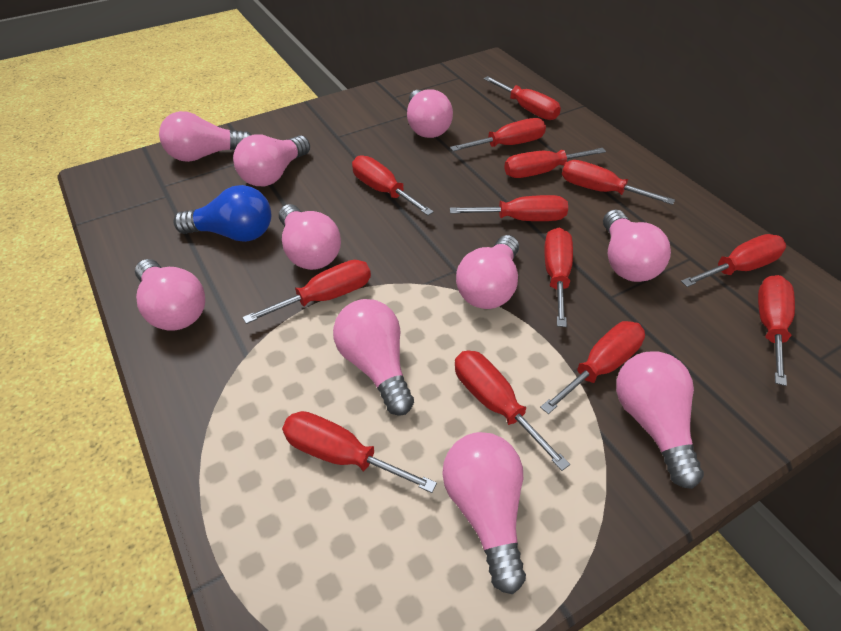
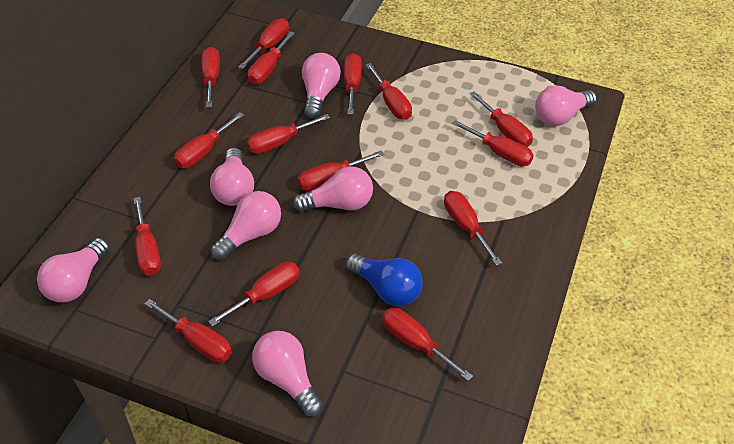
pink light bulb: [135,259,205,331] [159,111,251,162] [233,134,310,186] [279,204,341,270] [333,299,414,416] [407,89,453,138] [442,432,526,594] [456,235,519,309] [603,209,671,282] [616,351,704,489] = 10 -> [37,238,110,303] [210,148,254,206] [211,191,281,260] [252,331,324,417] [293,166,373,212] [302,53,341,118] [535,86,597,126] = 7
red screwdriver: [242,260,371,324] [282,411,437,493] [352,155,434,216] [450,118,546,151] [450,195,568,221] [455,350,570,471] [484,76,561,120] [504,148,606,178] [540,321,645,414] [544,228,573,327] [562,160,675,205] [681,234,786,287] [758,275,795,386] = 13 -> [134,197,161,276] [145,299,232,363] [174,112,244,168] [201,47,220,107] [208,262,300,327] [238,18,289,69] [247,114,330,154] [248,31,295,84] [298,151,384,191] [344,53,362,114] [366,63,412,120] [382,308,473,381] [444,191,502,266] [452,120,534,166] [470,91,533,147] = 15

